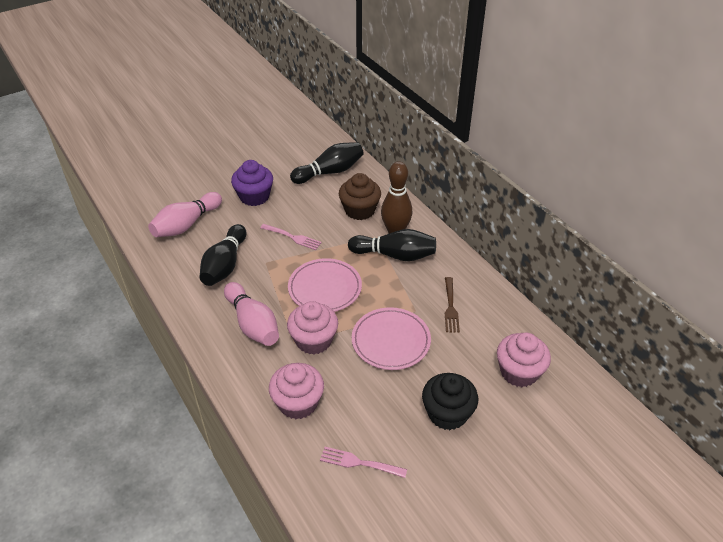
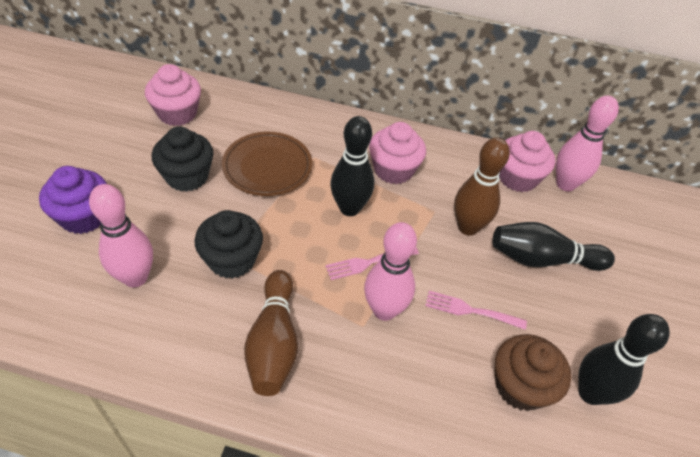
black cupcake: [422,373,478,430] = 1 -> [152,127,213,192] [195,210,263,279] = 2
brown bowling pin: [381,161,412,234] = 1 -> [244,270,298,396] [454,137,510,236] = 2
brown fork: [445,277,460,333] = 1 -> none = 0
brown plate: none = 0 -> [222,132,312,196] = 1
pink bowling pin: [148,192,222,237] [224,282,279,346] = 2 -> [89,184,153,288] [364,222,417,321] [556,96,619,191] = 3
pink plate: [288,258,362,312] [352,307,431,370] = 2 -> none = 0

